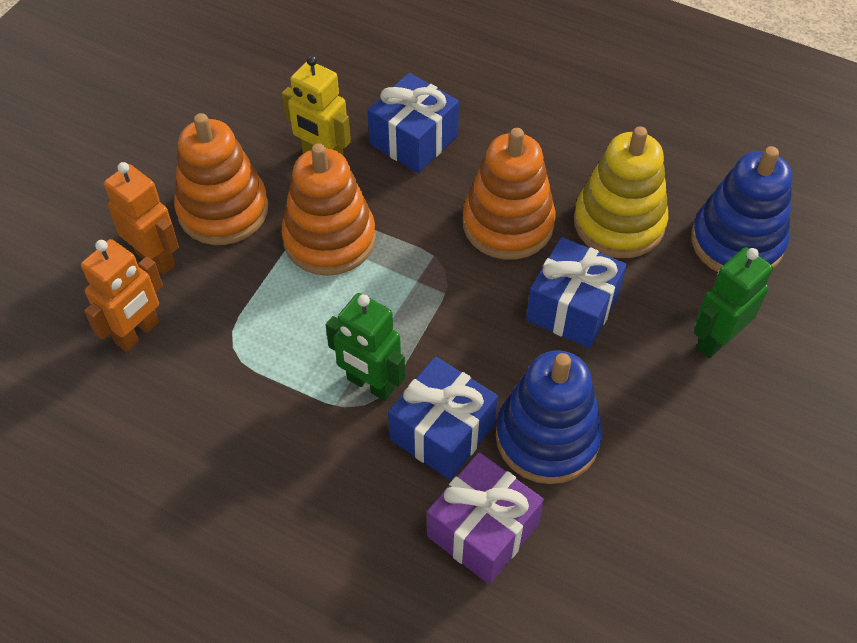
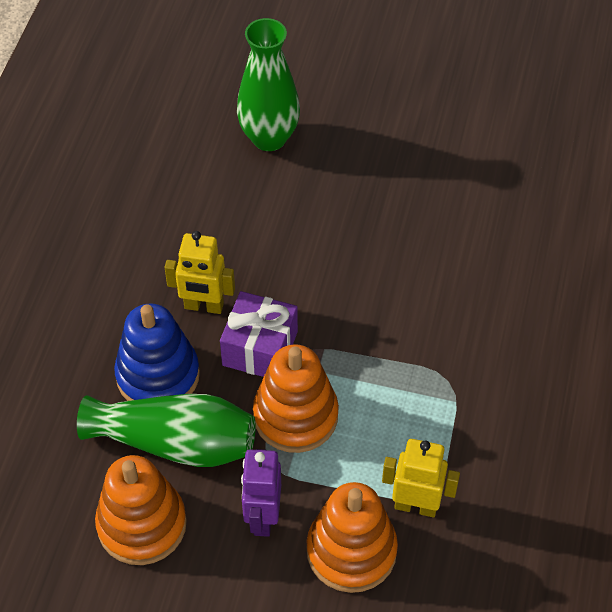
blue gift: [367,73,459,173] [388,357,498,480] [526,237,627,348] = 3 -> none = 0
blue stacking toy: [496,351,603,484] [691,146,792,272] = 2 -> [114,304,200,401] = 1
green robot: [326,293,405,401] [694,247,773,358] = 2 -> none = 0
green vase: none = 0 -> [77,394,256,467] [237,18,300,151] = 2
orange robot: [81,239,163,352] [104,162,179,275] = 2 -> none = 0
purple robot: none = 0 -> [241,449,281,537] = 1
yellow robot: [282,55,351,156] = 1 -> [165,231,235,314] [382,439,460,517] = 2
yellow stacking toy: [574,126,668,258] = 1 -> none = 0

